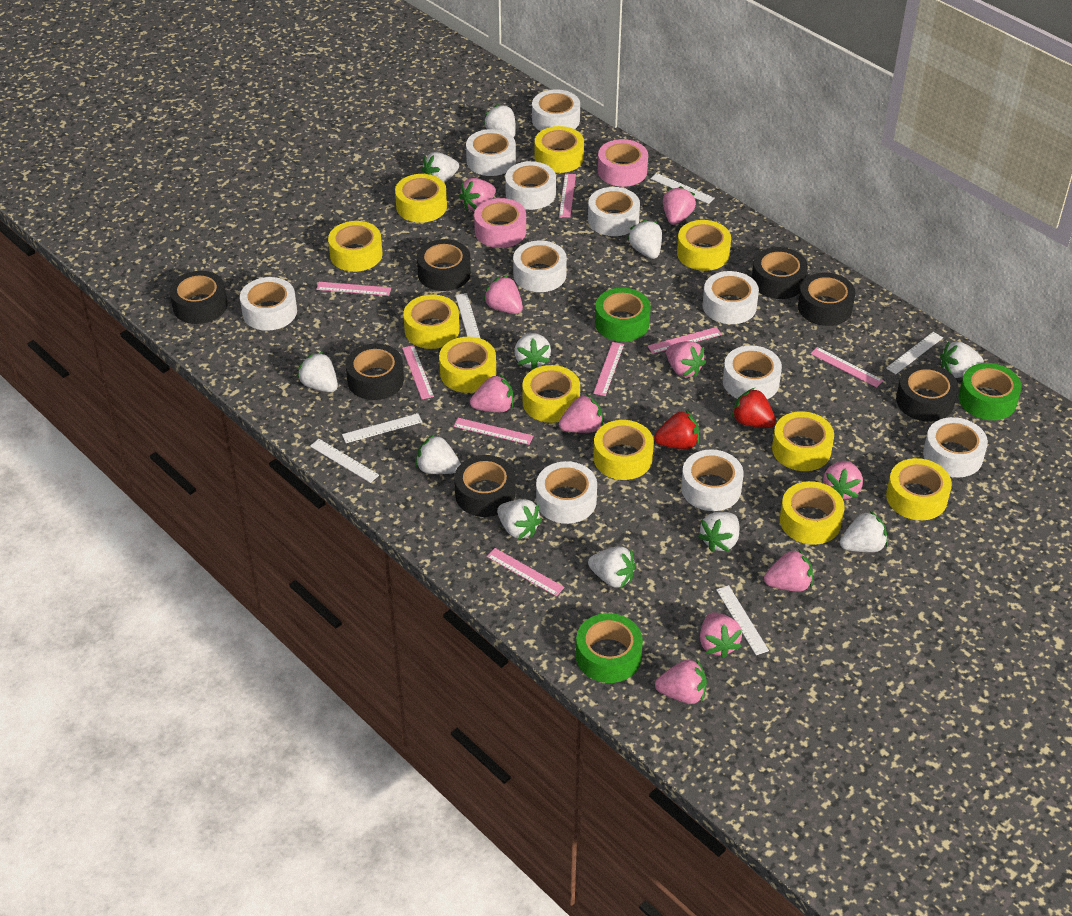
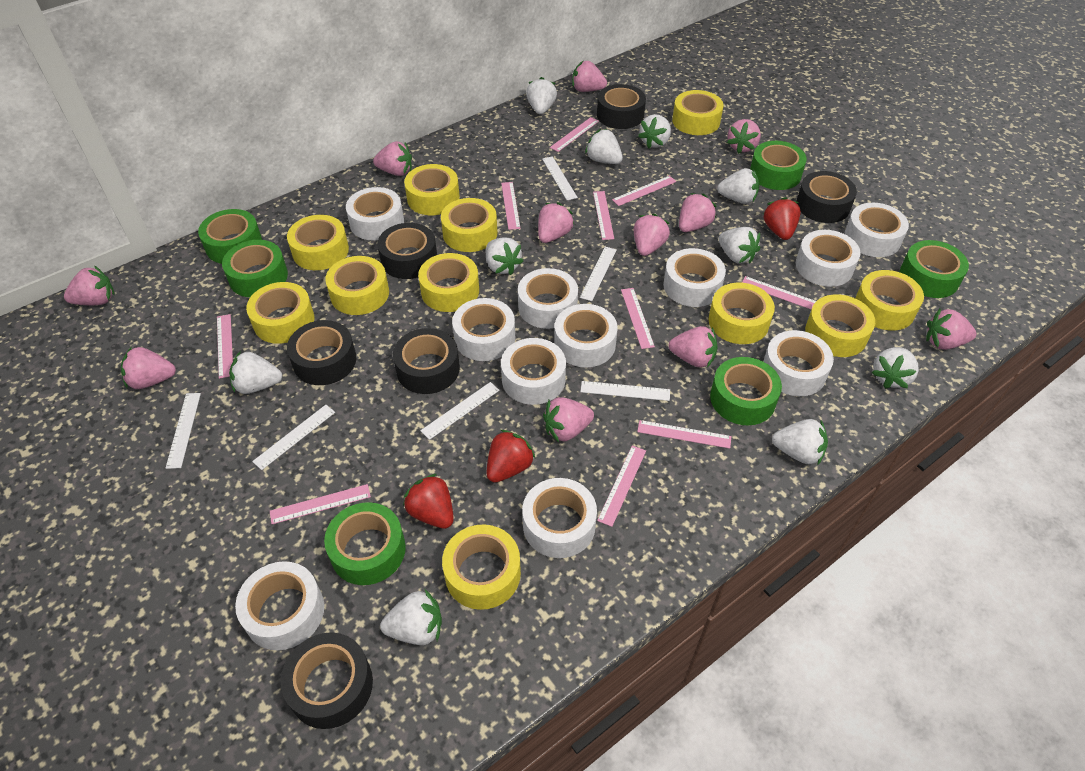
black tape: [169,271,227,324] [345,344,404,400] [417,239,471,291] [454,455,515,517] [752,247,808,299] [798,273,855,326] [896,364,958,422] = 7 -> [281,633,373,729] [287,320,356,385] [377,223,437,279] [393,328,460,394] [597,84,646,129] [796,171,857,223] = 6
green tape: [576,613,643,683] [595,288,651,342] [959,363,1022,420] = 3 -> [198,209,262,264] [222,240,288,297] [324,502,406,585] [710,357,782,425] [750,141,807,190] [900,240,969,298] = 6
pink ruler: [316,282,391,296] [402,345,434,399] [453,418,533,445] [487,548,565,596] [559,173,576,218] [593,342,624,396] [648,327,722,354] [811,347,883,387] = 8 -> [217,314,233,379] [270,484,371,524] [501,182,521,230] [550,117,599,152] [593,191,614,240] [597,446,646,527] [612,176,676,206] [621,288,655,349] [637,420,731,449] [742,276,816,310] = 10
pink strawberry: [459,178,496,211] [470,375,513,412] [483,276,523,314] [559,394,603,433] [655,659,707,704] [663,186,696,225] [666,341,706,377] [700,612,742,659] [764,549,813,592] [823,461,863,499] = 10 -> [64,266,115,305] [121,347,176,389] [373,141,412,176] [538,202,575,243] [543,397,594,442] [572,61,607,92] [634,214,670,256] [668,326,718,368] [679,193,716,232] [727,119,761,154] [926,309,976,350] = 11
pink tape: [474,198,526,248] [598,139,648,187] = 2 -> none = 0
red strawberry: [654,410,699,449] [732,388,776,428] = 2 -> [403,474,454,529] [487,430,536,483] [763,197,801,240] = 3
white strawberry: [297,352,338,392] [416,434,461,474] [422,152,459,183] [483,104,516,138] [497,499,542,539] [514,333,551,370] [588,546,636,588] [628,220,662,259] [698,512,740,552] [840,510,888,552] [940,341,984,378] = 11 -> [229,351,282,394] [380,590,442,645] [486,237,523,275] [526,77,557,114] [585,129,623,164] [638,114,671,148] [717,168,759,204] [719,227,760,263] [772,419,828,464] [871,347,919,389] = 10

